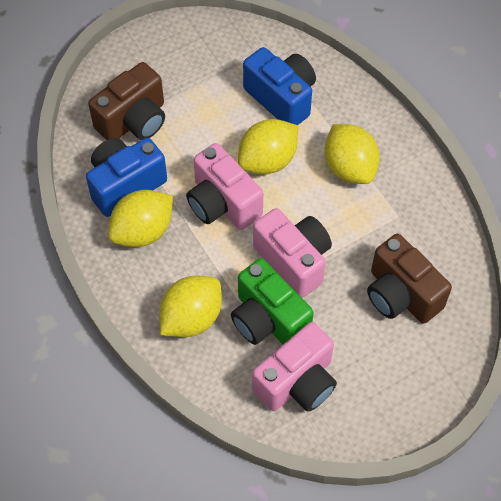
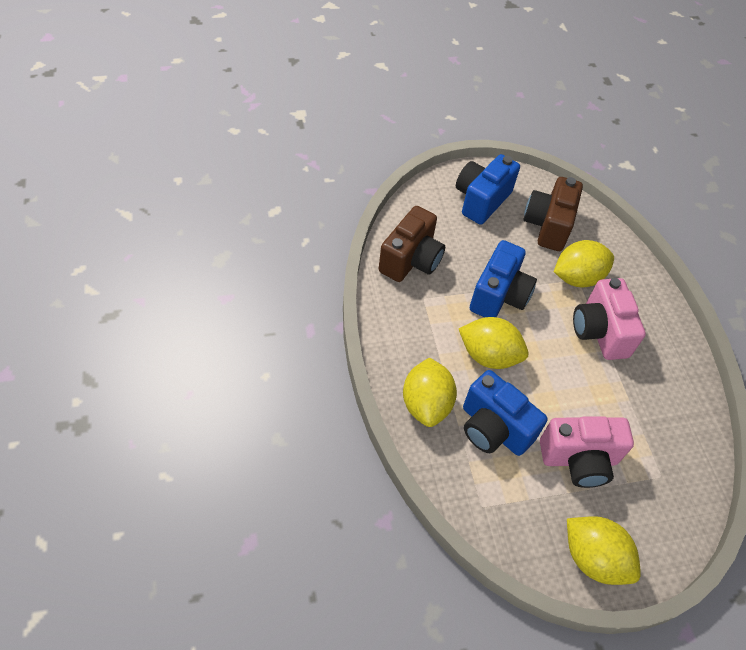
blue camera: [86,138,167,217] [243,47,316,125] = 2 -> [456,154,520,225] [463,370,548,456] [470,240,537,317] = 3
green camera: [231,258,314,345] = 1 -> none = 0
pink camera: [186,143,263,230] [252,322,337,412] [253,208,332,298] = 3 -> [540,416,634,488] [573,278,646,360] = 2

